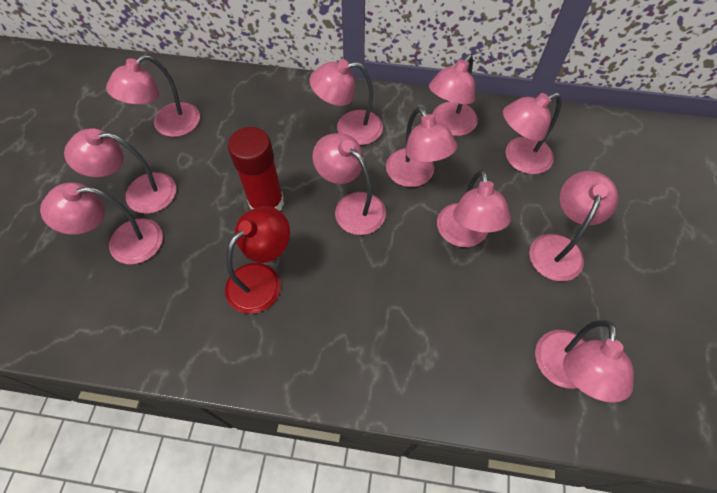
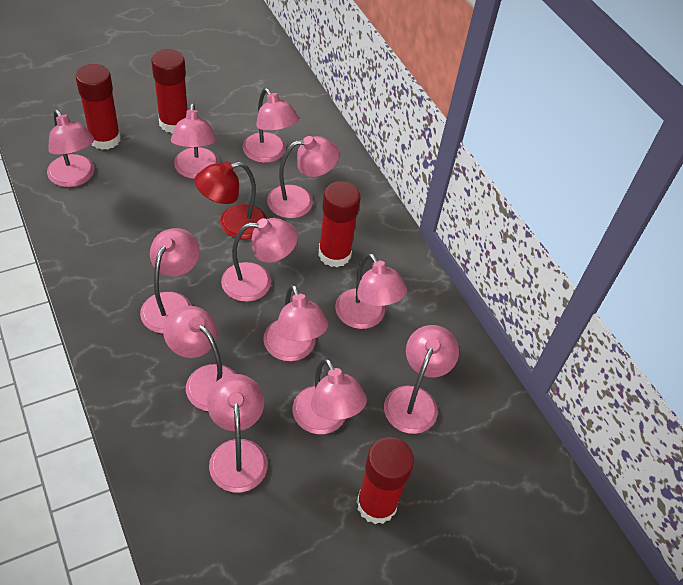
pink lamp: [40,182,163,264] [64,128,176,214] [106,55,200,137] [310,59,383,145] [313,133,386,235] [386,107,457,187] [429,54,478,136] [437,170,511,247] [503,93,562,174] [529,171,618,281] [535,320,634,402] = 11 -> [47,109,94,187] [140,228,200,334] [163,306,236,411] [171,103,219,179] [207,374,268,493] [221,218,298,302] [242,88,299,163] [263,284,328,361] [267,136,339,218] [292,358,367,434] [335,253,407,329] [384,325,459,434] = 12
red glue stick: [228,127,284,211] = 1 -> [76,64,121,150] [151,49,188,133] [318,181,361,268] [357,437,414,524] = 4

